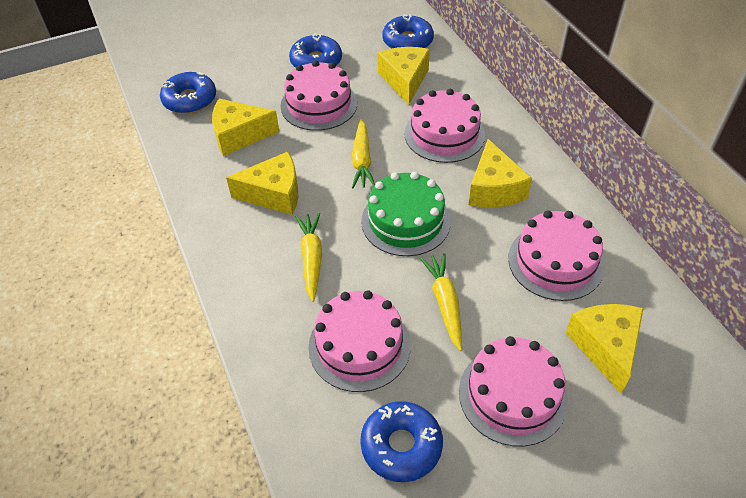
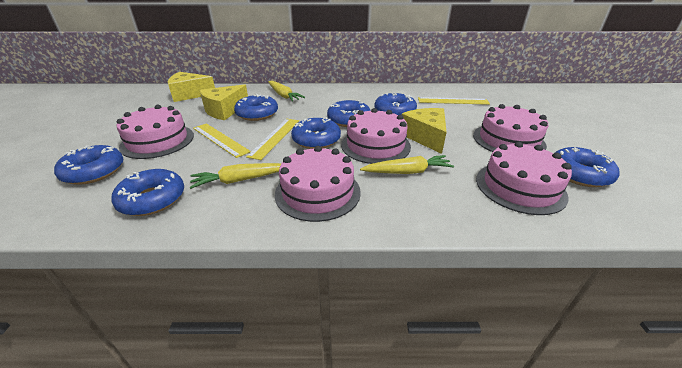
blue donut: [160,72,216,114] [289,33,342,68] [360,401,443,482] [382,14,434,48] = 4 -> [54,145,123,185] [111,169,184,216] [234,94,278,121] [291,117,341,149] [327,100,371,127] [374,93,417,115] [555,147,620,187] = 7
green cake: [361,172,451,256] = 1 -> none = 0
yellow cheese: [212,99,279,156] [226,151,298,215] [378,47,430,105] [469,139,532,208] [566,304,644,393] = 5 -> [168,72,215,102] [200,84,248,120] [402,108,447,154] = 3
yellow ruler: none = 0 -> [193,123,251,158] [246,119,299,160] [418,97,490,105] = 3

